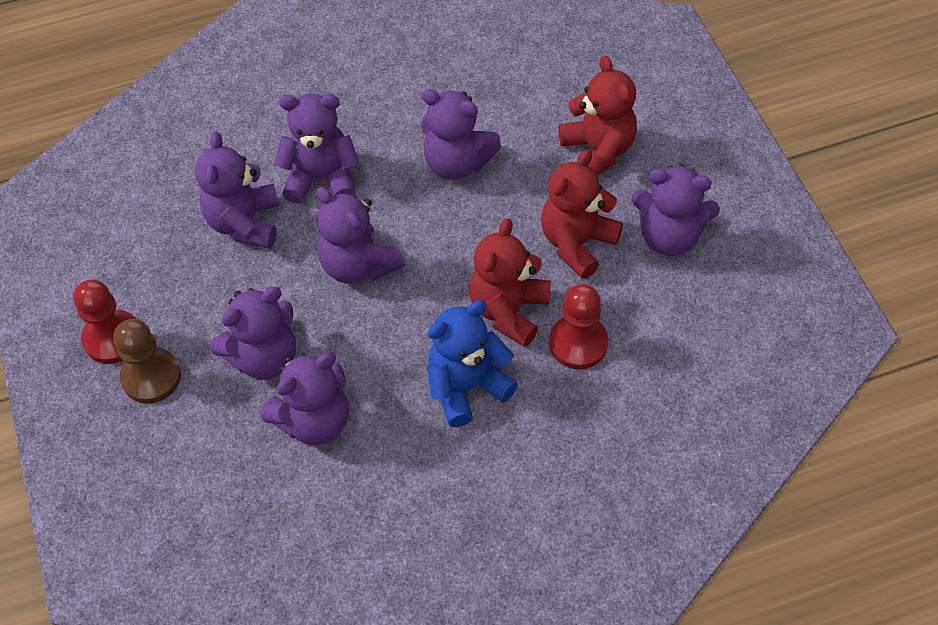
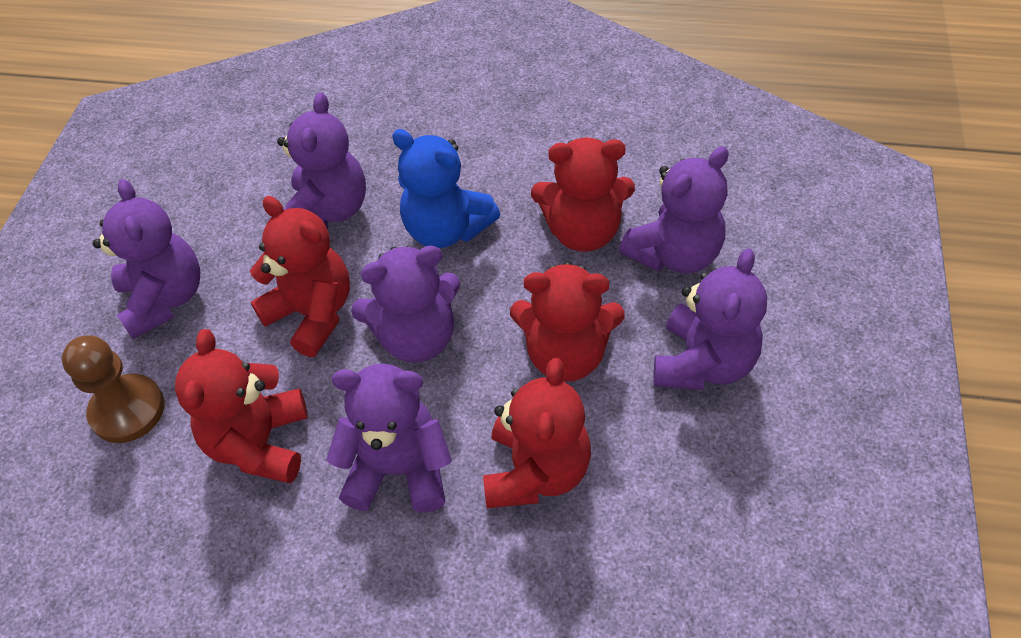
purple teddy bear: [195,132,279,248] [210,287,296,380] [260,352,349,445] [274,94,359,204] [317,187,405,284] [421,89,501,180] [631,164,720,256] = 7 -> [93,179,200,339] [277,92,366,230] [326,363,452,513] [351,245,460,363] [619,147,729,273] [653,248,767,390] = 6
red pawn: [73,279,136,364] [549,284,608,369] = 2 -> none = 0
red teddy bear: [469,218,551,347] [541,150,623,279] [558,56,637,175] = 3 -> [175,329,307,484] [250,196,350,357] [483,358,591,508] [510,262,625,382] [531,137,635,252] = 5

